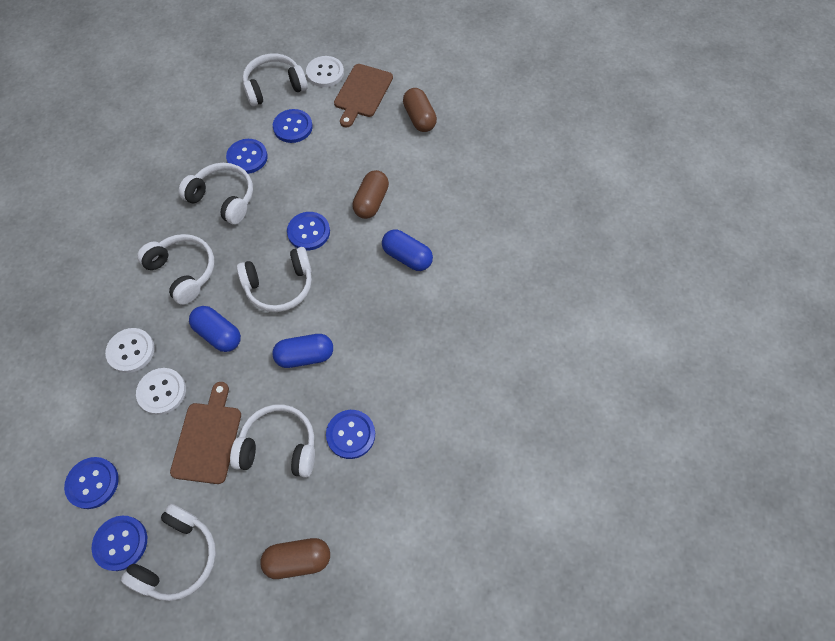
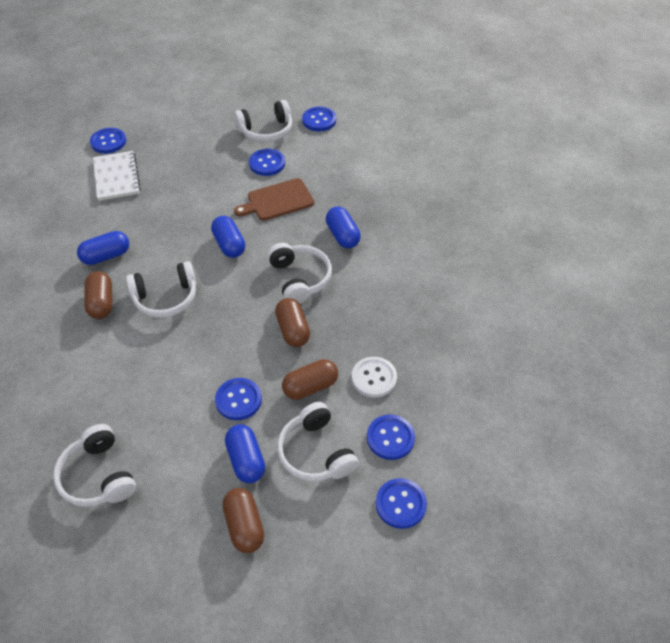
blue capsule: [189,306,241,352] [272,334,333,368] [382,229,433,271] = 3 -> [77,231,129,265] [211,216,245,258] [225,424,265,483] [326,207,361,248] = 4
brown capsule: [260,538,330,579] [352,170,389,219] [403,88,437,132] = 3 -> [84,271,112,319] [222,488,264,553] [275,298,310,347] [282,359,338,400] = 4
brown cutting board: [170,382,241,484] [334,64,393,128] = 2 -> [234,178,314,221] = 1
white button: [105,328,155,373] [136,368,186,415] [306,56,344,87] = 3 -> [352,357,397,398] = 1
white headphones: [121,504,216,601] [137,234,214,305] [179,163,253,225] [230,404,315,478] [237,247,312,312] [243,54,308,106] = 6 -> [53,424,136,507] [126,261,196,318] [234,100,292,142] [268,243,332,304] [277,402,359,481] = 5
white notebook: none = 0 -> [93,151,141,201] = 1

